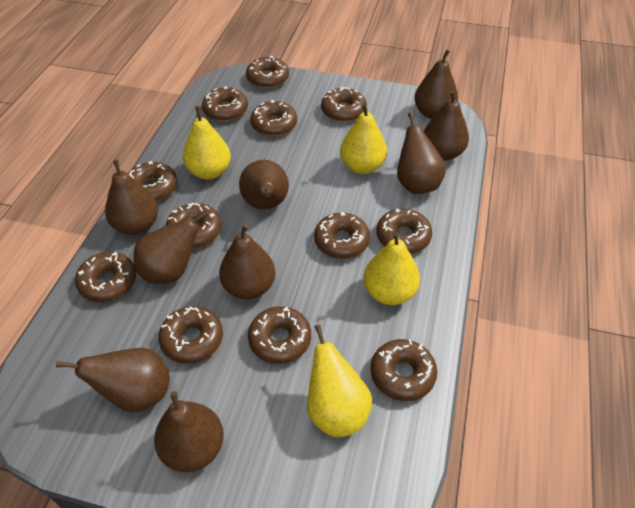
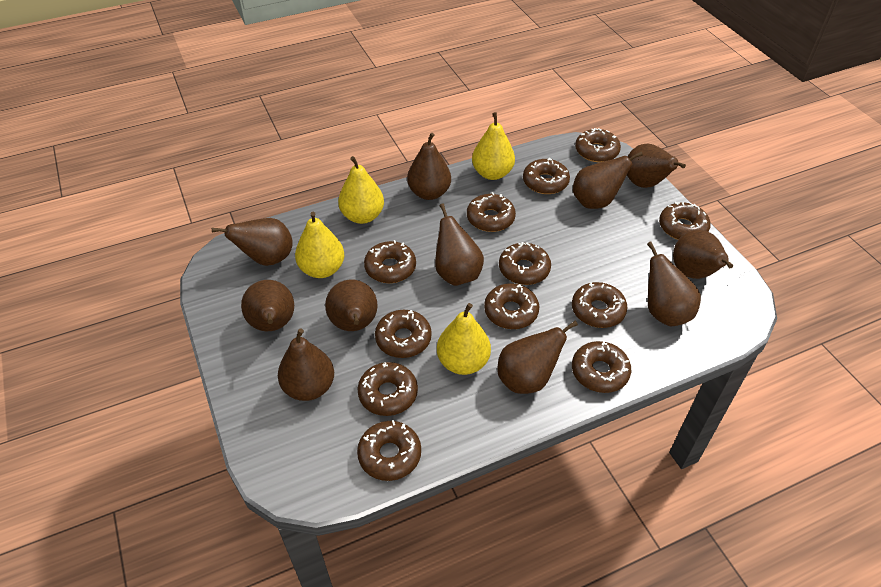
brown pear: [56,348,170,413] [105,159,158,235] [133,211,209,284] [154,391,224,472] [219,224,275,299] [239,160,289,210] [397,112,446,194] [414,49,458,119] [424,90,469,161] = 9 -> [212,218,293,266] [241,280,294,331] [278,329,334,401] [325,279,378,331] [407,133,451,200] [435,203,484,286] [497,321,578,394] [573,152,643,209] [627,144,686,188] [647,242,701,326] [673,230,733,279] = 11

